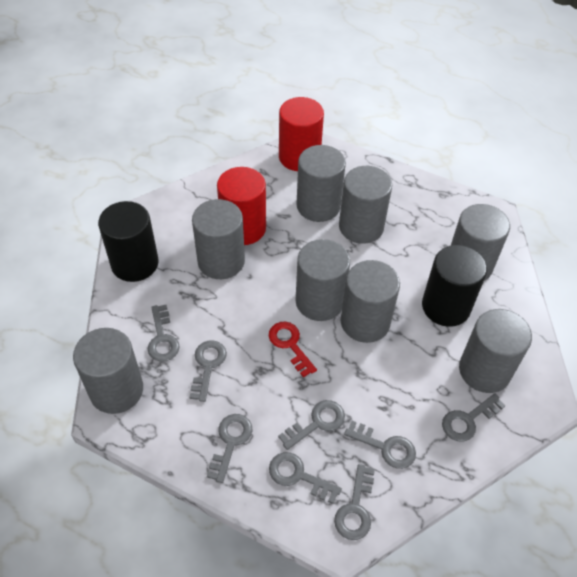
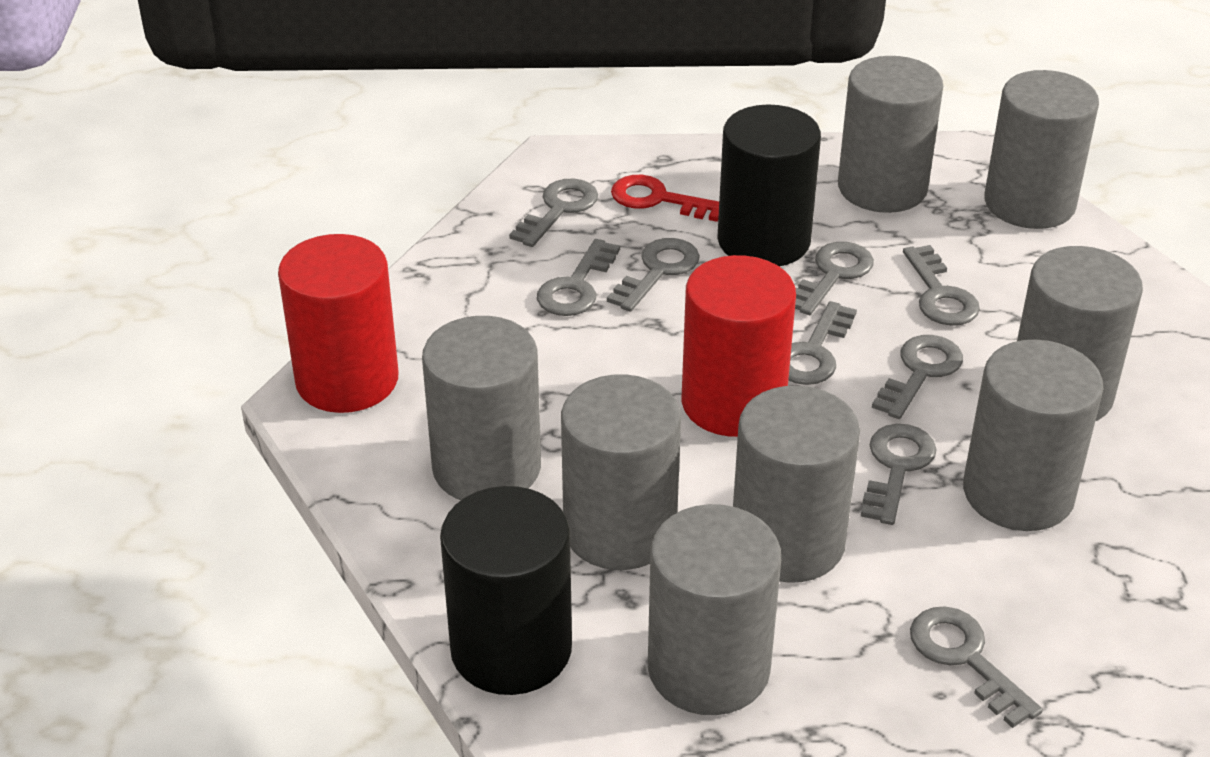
grey key: [148,305,180,362] [190,340,227,402] [207,414,253,483] [269,452,342,504] [278,400,345,450] [334,464,375,540] [344,421,416,469] [442,393,506,442] = 8 -> [509,179,598,247] [537,239,620,316] [607,238,700,312] [788,301,857,385] [795,242,874,315] [861,424,937,525] [872,335,963,419] [903,245,980,326] [910,606,1043,728] = 9

